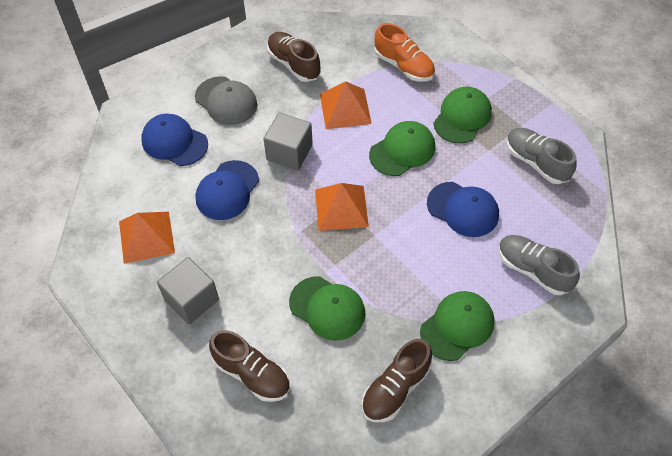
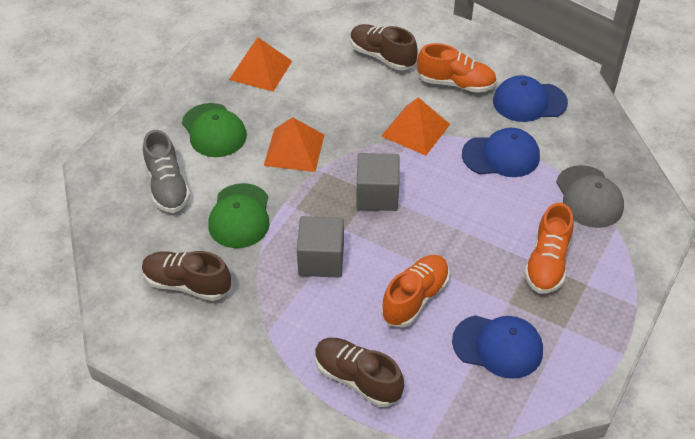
green cap: [289,276,365,341] [369,121,435,176] [420,291,494,361] [433,87,492,144] = 4 -> [182,103,247,157] [208,183,270,248] = 2
grey shoe: [498,235,580,295] [506,128,576,184] = 2 -> [143,130,190,213] = 1
orange shoe: [375,23,435,82] = 1 -> [381,255,450,327] [417,43,497,93] [524,203,574,293] = 3

